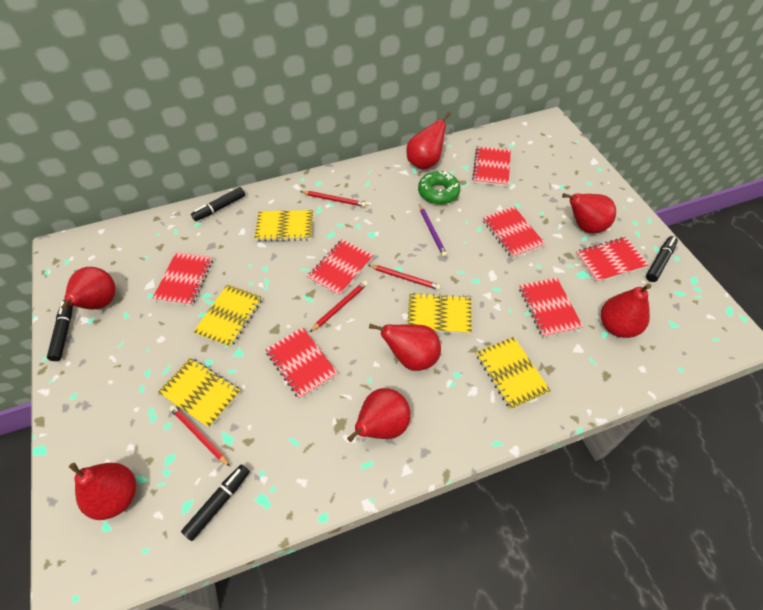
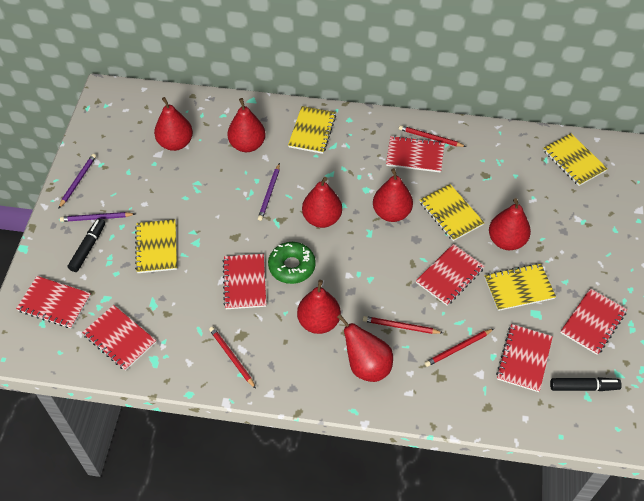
black marker: [47,300,73,361] [181,464,250,541] [191,187,245,221] [646,236,678,282] = 4 -> [68,218,105,272] [550,377,622,391] = 2
purple pencil: [419,204,447,257] = 1 -> [58,154,96,209] [60,212,135,222] [258,163,280,221] = 3

